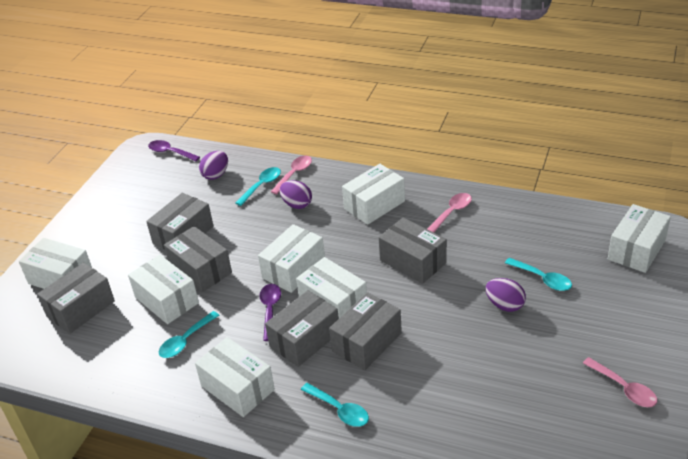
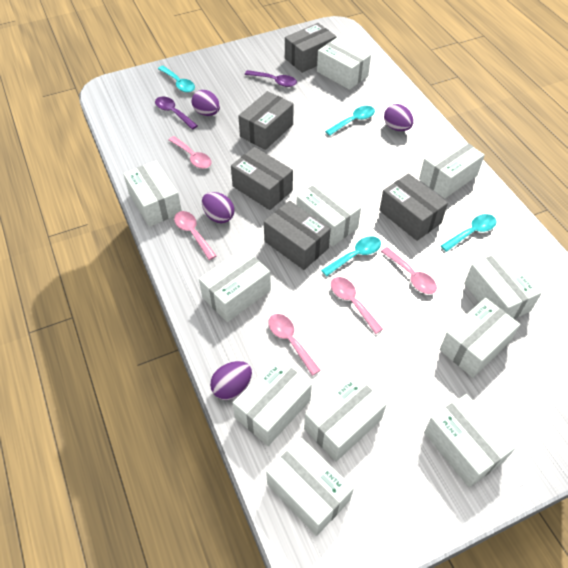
grey box: [37,262,115,334] [146,193,213,250] [164,226,232,293] [265,290,339,367] [329,292,402,370] [379,217,447,284] = 6 -> [231,147,293,210] [238,91,294,150] [264,201,331,270] [285,23,337,73] [379,173,448,241] = 5
pink spoon: [271,156,312,194] [427,193,472,233] [583,357,657,407] = 3 -> [169,136,212,169] [174,211,217,260] [268,314,321,376] [331,277,383,334] [381,247,437,294] = 5
purple egg: [199,151,228,180] [280,180,312,209] [486,278,526,312] = 3 -> [192,90,220,116] [202,192,234,223] [210,361,252,400] [384,104,414,131] = 4
white box: [19,238,92,289] [128,255,199,324] [195,337,275,417] [258,224,325,293] [296,257,367,318] [342,164,405,225] [608,204,671,273] = 7 -> [123,161,182,227] [199,248,271,322] [233,358,312,446] [266,438,354,536] [297,179,361,247] [304,373,387,461] [317,37,371,90] [419,137,485,198] [424,394,515,487] [440,298,520,378] [464,250,542,319] = 11

